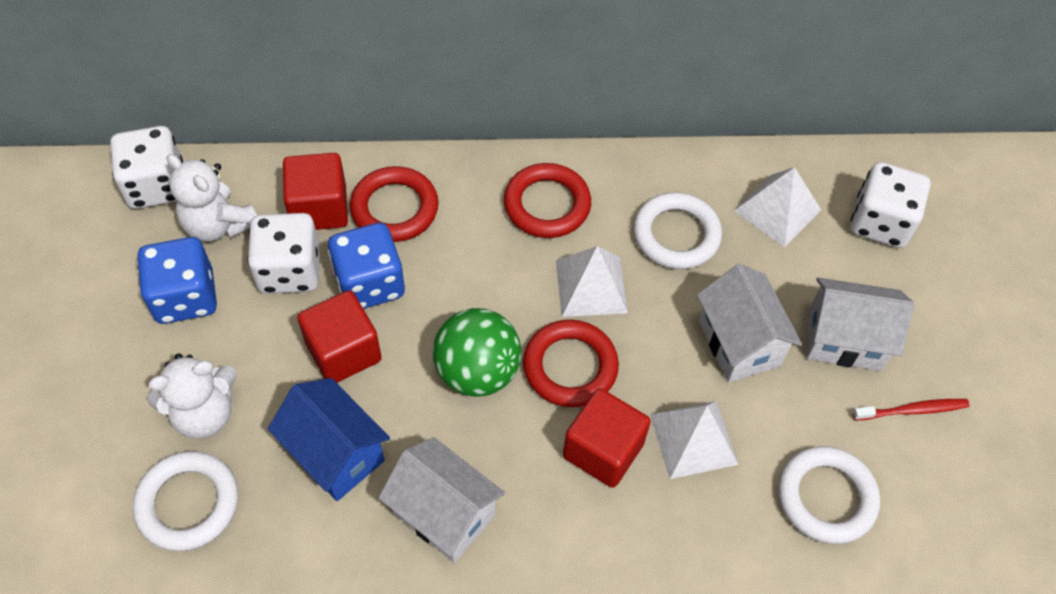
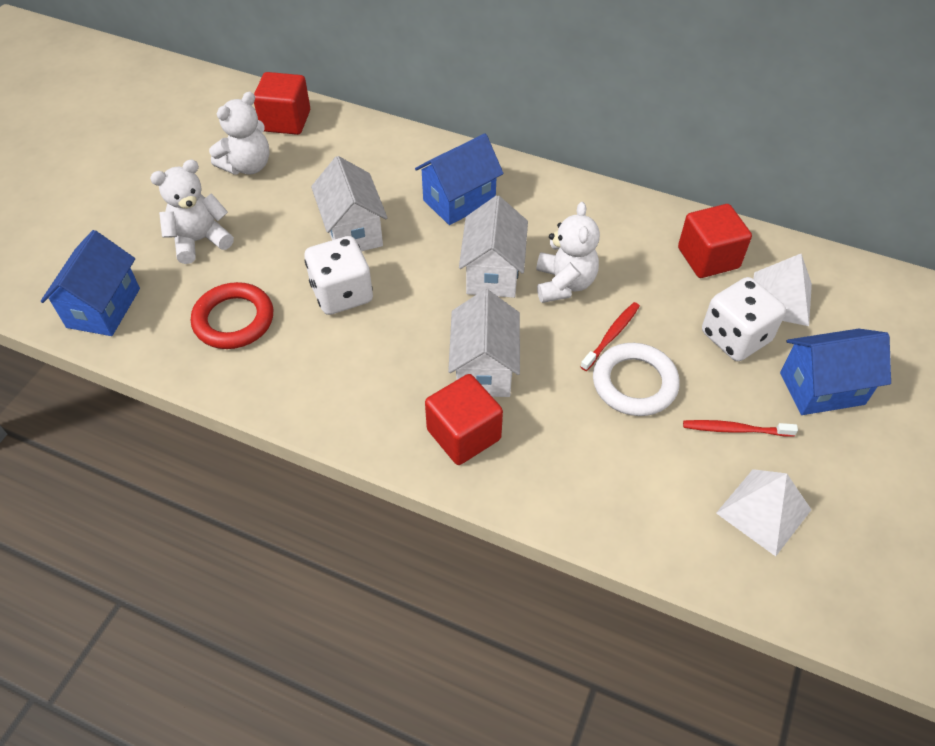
blue dice: [137,237,217,324] [328,223,405,309] = 2 -> none = 0
blue house: [268,378,390,501] = 1 -> [41,230,140,336] [415,133,504,225] [780,329,891,415] = 3
green ball: [433,308,521,397] = 1 -> none = 0
red ring: [350,166,439,242] [504,163,591,238] [523,320,619,407] = 3 -> [191,282,273,349] = 1
red toothbrush: [852,399,970,420] = 1 -> [581,302,640,371] [683,420,798,437] = 2
white dice: [110,126,183,209] [247,213,320,294] [850,162,931,248] = 3 -> [304,236,373,315] [702,277,786,361] = 2
white pyramid: [556,246,628,317] [650,401,738,479] [734,167,821,247] = 3 -> [716,469,811,556] [753,254,812,326] = 2
white ring: [133,451,238,551] [633,192,722,269] [778,446,880,544] = 3 -> [593,343,680,416] = 1
white teddy bear: [147,353,237,439] [167,154,257,242] = 2 -> [150,160,234,264] [209,92,270,175] [536,202,600,303] = 3

